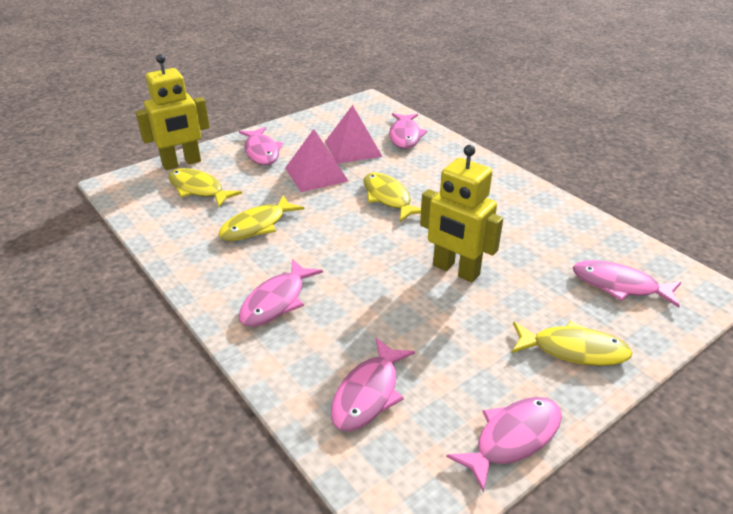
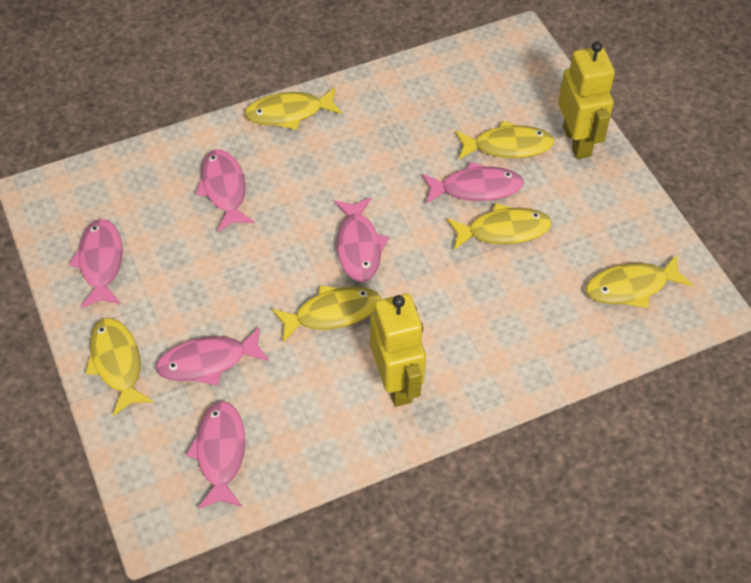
pink pyramid: [285,129,348,192] [325,105,383,164] = 2 -> none = 0
yellow fish: [168,168,242,207] [218,195,304,241] [364,172,421,222] [512,321,632,366] = 4 -> [85,318,154,416] [244,87,342,130] [272,285,381,342] [447,203,552,250] [455,120,554,160] [586,254,693,308] = 6

